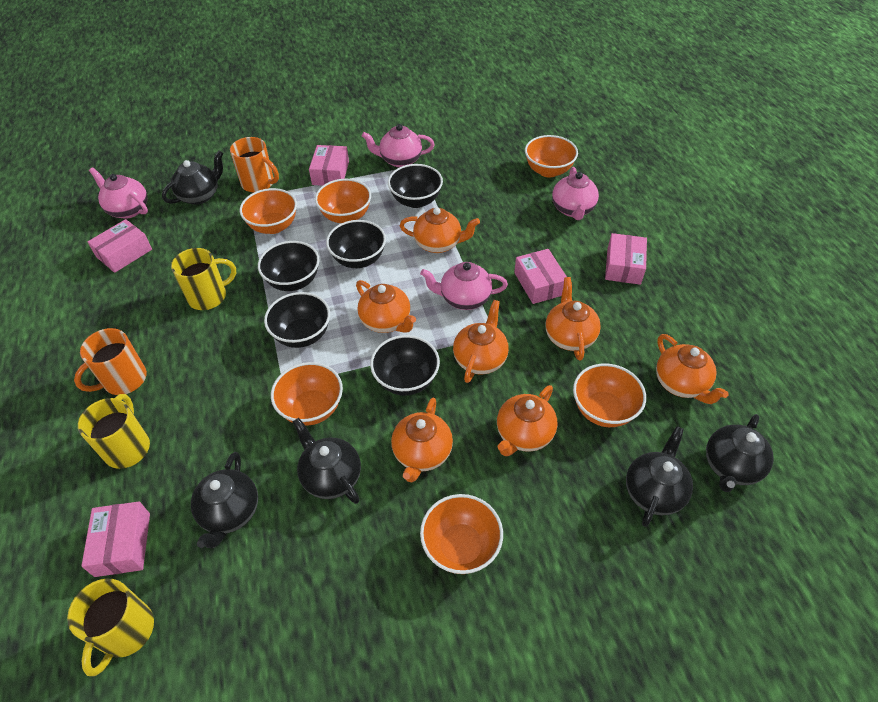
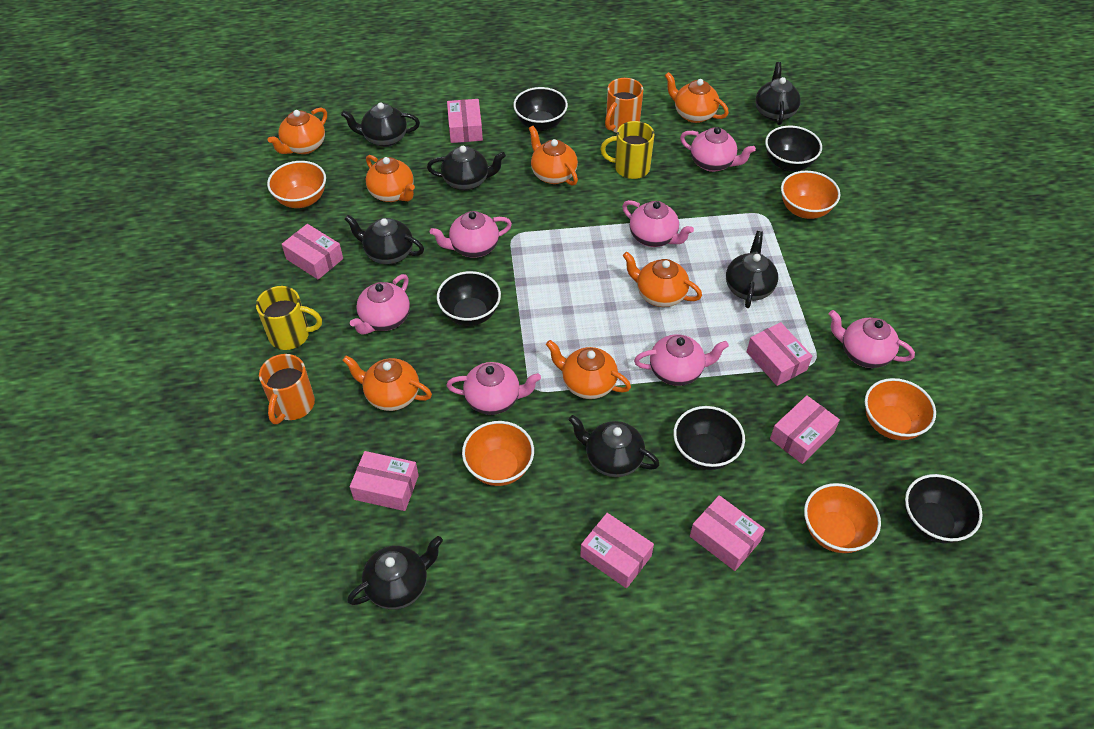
black teapot: [162,151,223,205] [191,452,258,548] [293,418,361,504] [626,426,693,527] [706,414,774,492] = 5 -> [341,103,420,147] [344,215,424,264] [347,536,443,610] [427,146,506,191] [569,415,660,477] [726,231,778,308] [755,62,801,125] = 7
orange bowl: [240,188,297,234] [271,362,343,426] [315,179,371,223] [420,494,503,574] [525,135,578,178] [573,363,646,427] = 6 -> [267,161,326,208] [462,421,534,486] [781,171,841,219] [804,483,881,553] [865,378,936,440] = 5
pink box: [81,501,150,577] [87,219,152,273] [309,145,349,186] [514,249,567,304] [605,233,647,285] = 5 -> [282,224,343,279] [350,451,419,511] [447,99,483,143] [580,513,654,588] [690,495,765,571] [747,322,812,386] [770,395,840,464] = 7
pink teapot: [89,167,148,219] [362,124,435,167] [420,262,508,310] [552,167,599,220] = 4 -> [350,274,410,335] [430,211,512,258] [446,362,541,415] [622,200,694,247] [634,334,729,386] [680,127,756,172] [829,310,915,368] = 7
yellow mug: [67,579,154,676] [78,394,150,469] [171,248,236,310] = 3 -> [256,286,322,350] [601,121,655,179] = 2

